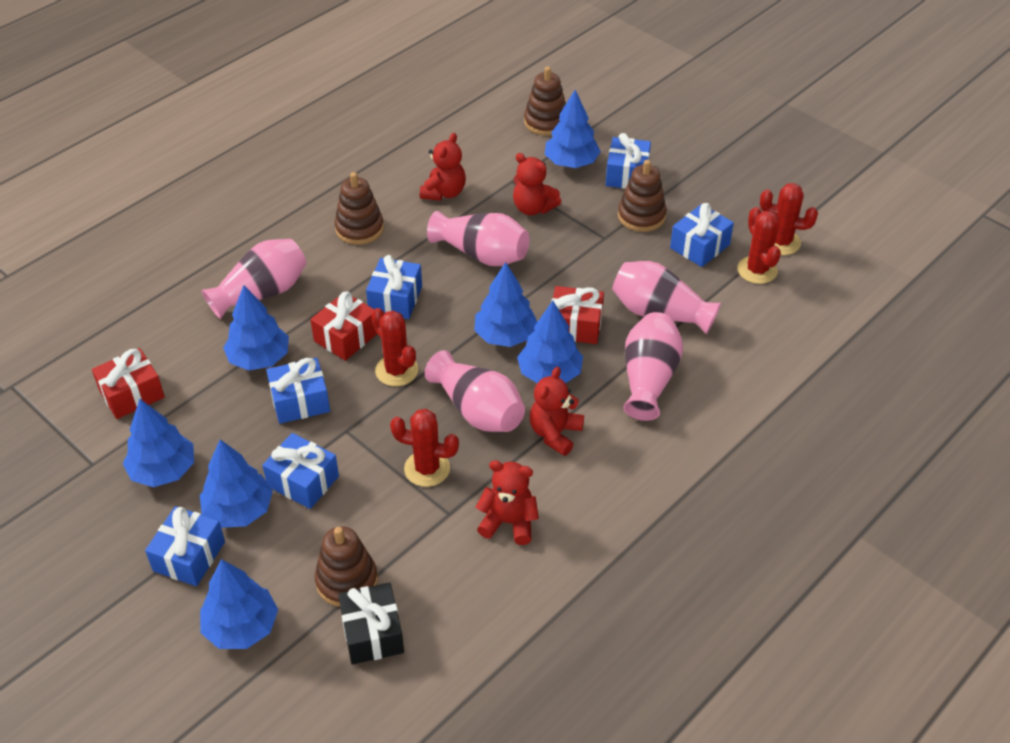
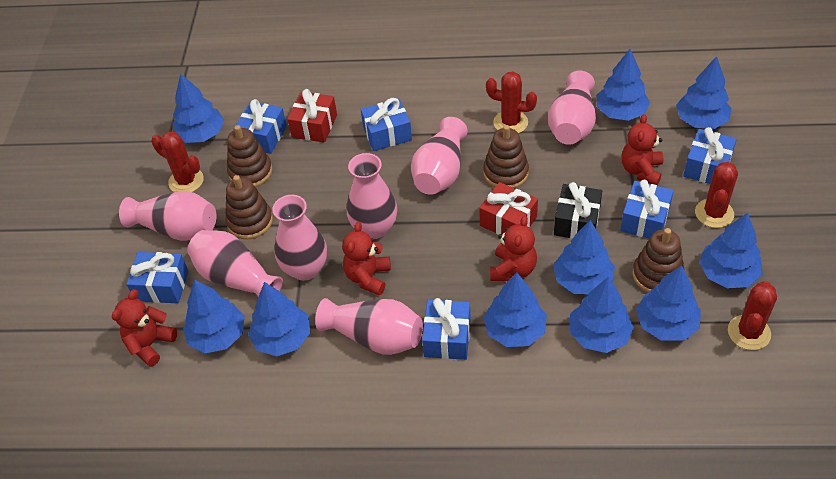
blue tree: [123,399,194,487] [200,439,273,528] [200,559,278,649] [223,285,289,371] [474,262,537,347] [517,301,583,383] [545,90,601,168] = 7 -> [173,73,224,143] [183,279,245,353] [248,282,310,357] [483,273,547,347] [553,220,615,294] [570,276,634,353] [597,49,650,121] [636,265,701,341] [676,56,732,129] [699,213,763,288] = 10
pink vase: [201,239,307,319] [425,350,525,432] [427,211,529,266] [612,261,721,335] [623,312,683,421] = 5 -> [119,191,216,241] [187,230,283,296] [272,195,327,281] [315,298,423,355] [347,153,397,239] [411,117,468,195] [548,71,596,145] = 7
red gift: [92,348,165,419] [310,291,377,361] [551,286,604,344] = 3 -> [287,89,337,143] [479,182,538,235] = 2

